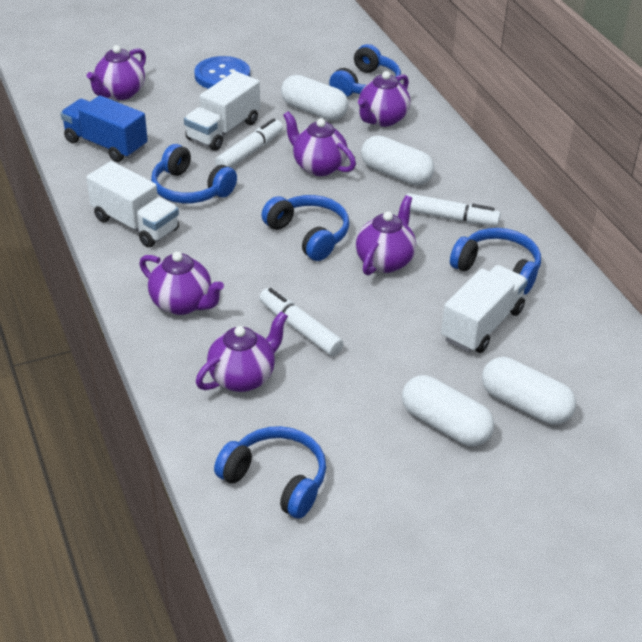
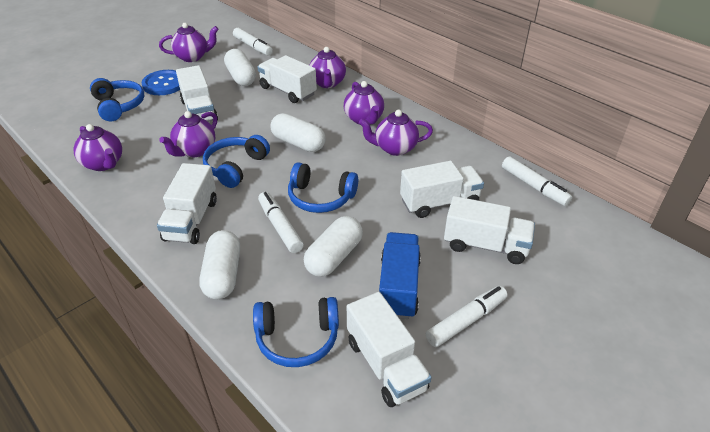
blue headphones: [151,144,237,203] [214,426,326,519] [261,195,349,261] [329,44,401,97] [450,228,541,294] = 5 -> [90,78,145,121] [203,135,270,188] [253,297,339,367] [288,162,358,213] = 4
white marker: [215,118,283,168] [259,288,344,356] [406,193,501,226] = 3 -> [233,28,273,55] [258,192,304,253] [426,286,507,347] [502,156,572,206] = 4
white truck: [86,161,179,248] [184,71,260,151] [441,265,528,353] = 3 -> [157,163,217,244] [176,65,218,122] [257,55,317,103] [347,292,432,407] [400,161,484,218] [444,196,535,264] = 6

